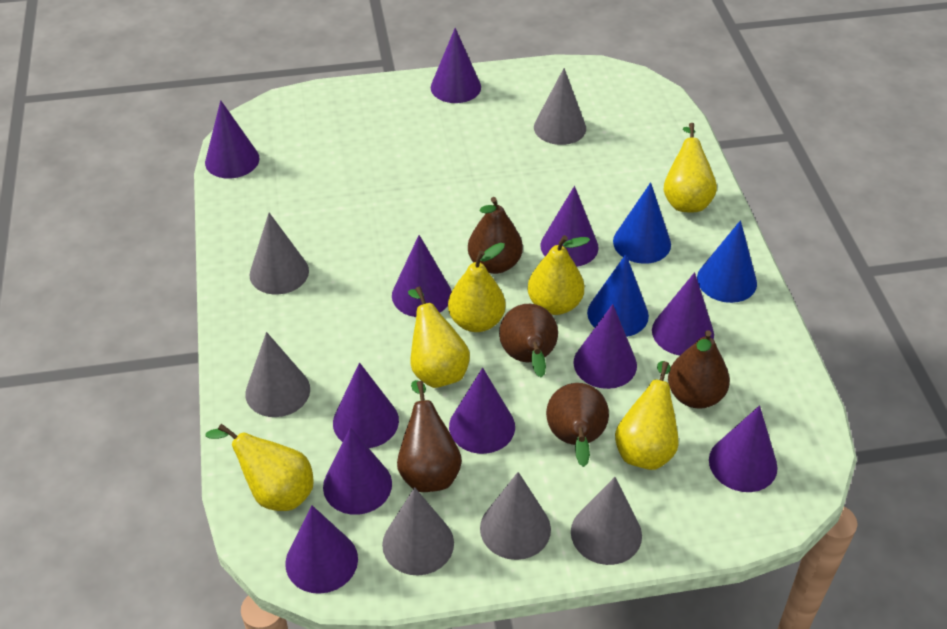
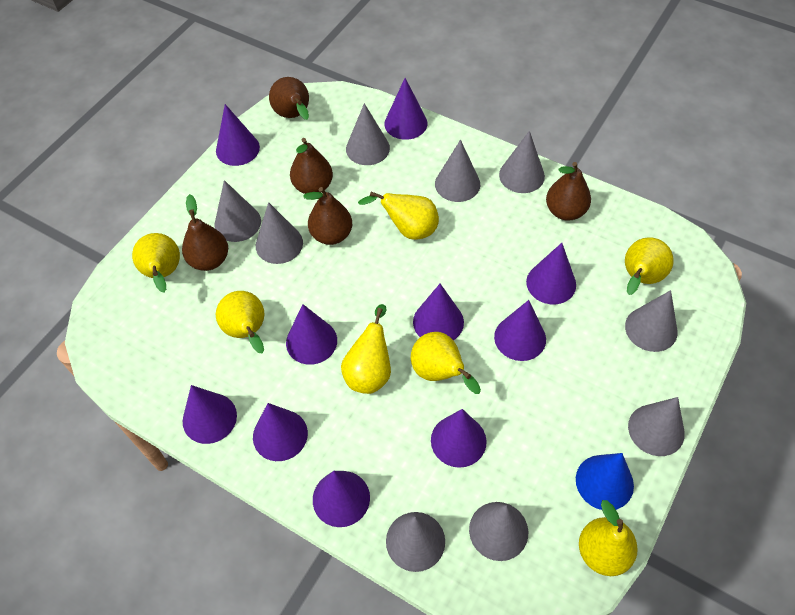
blue cone: [587,254,649,337] [613,182,671,264] [697,220,757,303] = 3 -> [576,453,634,510] = 1
grey cone: [245,332,310,417] [250,213,309,294] [382,487,454,576] [480,472,551,560] [534,68,586,145] [571,477,642,565] = 6 -> [214,180,261,242] [256,202,303,264] [346,103,390,165] [386,512,445,572] [435,140,480,202] [469,502,528,561] [499,131,545,193] [625,290,678,352] [628,397,685,456] = 9
purple cone: [205,100,260,179] [285,505,358,594] [323,427,392,515] [333,363,399,448] [392,235,452,317] [431,28,481,103] [449,368,515,454] [541,186,599,267] [573,304,637,389] [652,272,714,355] [709,405,778,492] = 11 -> [183,385,237,444] [216,104,260,166] [253,403,308,461] [286,304,337,365] [313,471,370,527] [384,78,427,140] [413,283,464,340] [431,409,486,468] [494,300,546,361] [526,243,576,304] = 10
yellow pear: [206,424,314,511] [408,287,470,388] [448,243,506,332] [528,235,590,315] [615,361,679,470] [664,123,717,212] = 6 -> [132,233,180,292] [216,291,264,353] [341,304,391,394] [358,192,439,240] [411,332,481,394] [579,500,638,576] [625,237,674,295] = 7

